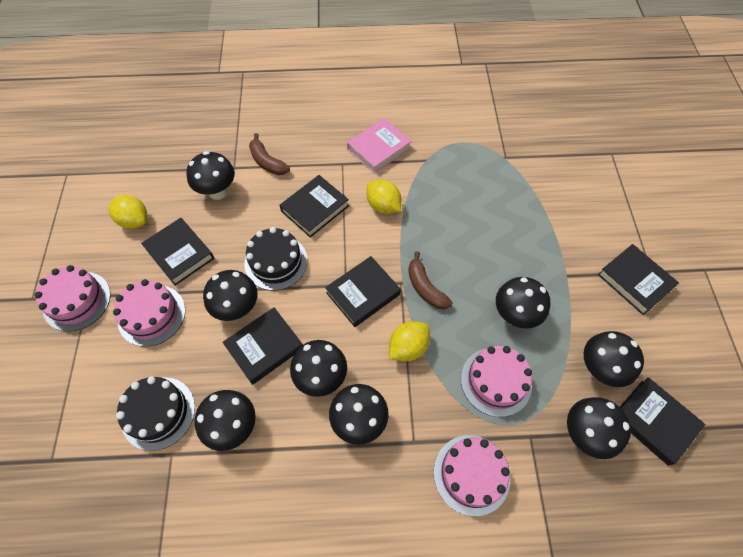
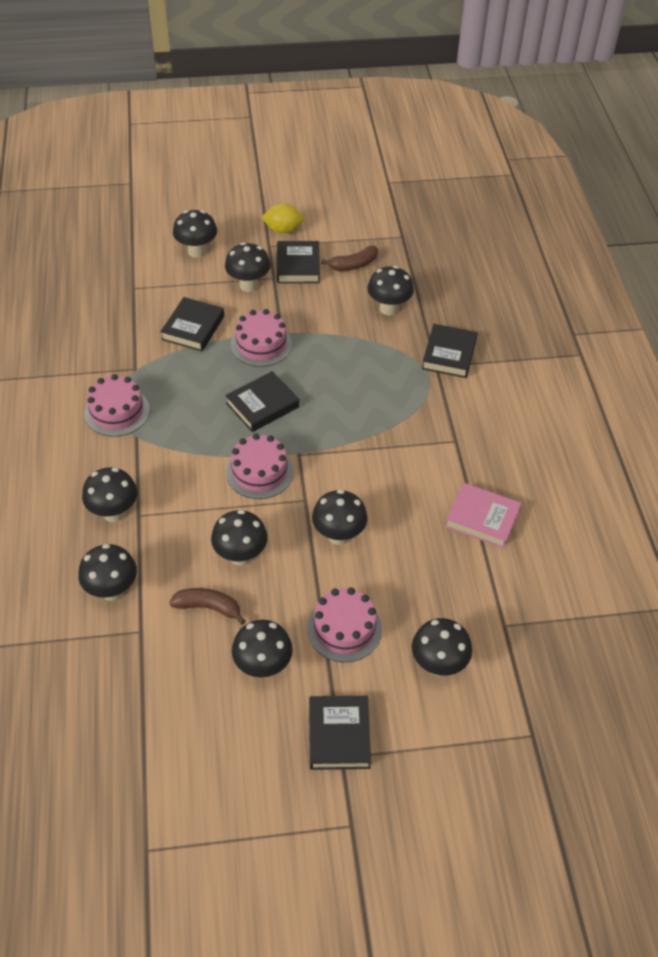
black book: [141,218,214,286] [223,307,303,385] [279,175,349,238] [325,256,401,327] [598,244,679,315] [620,377,706,466] = 6 -> [160,297,224,351] [225,371,299,432] [277,241,320,283] [309,696,371,770] [422,324,478,378] = 5
black cake: [116,376,195,451] [244,227,308,291] = 2 -> none = 0
black mushroom: [186,151,235,200] [194,390,256,451] [203,270,257,321] [290,340,347,397] [329,384,389,445] [496,277,551,329] [567,397,631,459] [584,331,644,387] = 8 -> [78,544,137,601] [82,467,138,522] [173,210,217,258] [211,510,268,566] [225,242,271,292] [232,620,293,678] [312,489,368,545] [367,266,414,315] [412,618,472,676] = 9
yellow lemon: [109,195,147,229] [367,180,401,214] [389,321,430,361] = 3 -> [261,203,304,234] = 1

